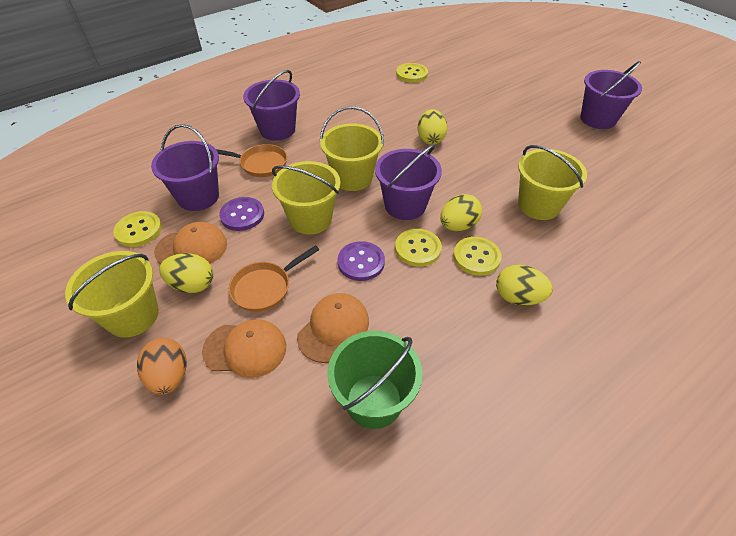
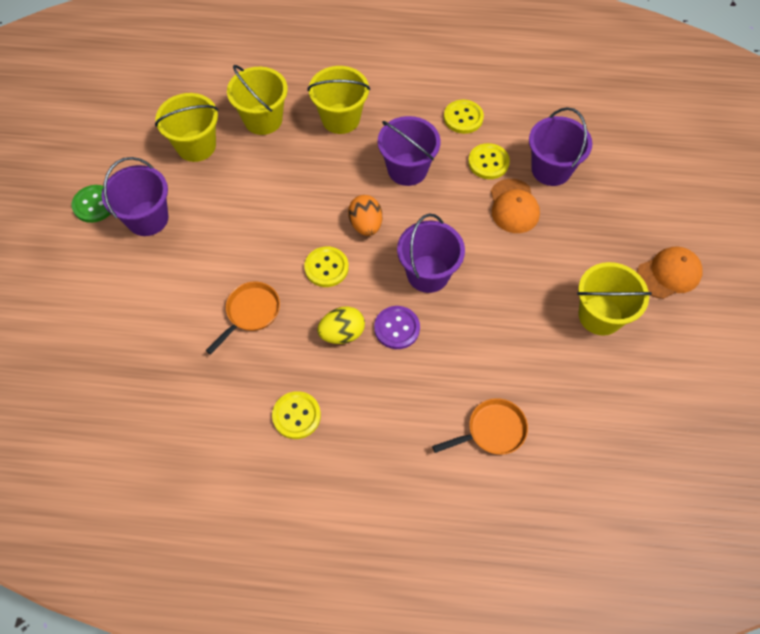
green bucket: [327,331,423,429] = 1 -> none = 0
green button: none = 0 -> [71,185,110,223] = 1
orange cap: [154,222,227,264] [202,319,286,378] [297,293,369,363] = 3 -> [491,179,540,233] [637,246,703,299] = 2
purple button: [219,197,264,231] [337,241,385,281] = 2 -> [374,306,420,349] = 1
yellow egg: [159,253,213,293] [418,109,448,144] [440,194,482,231] [496,265,553,306] = 4 -> [317,306,365,344] = 1

